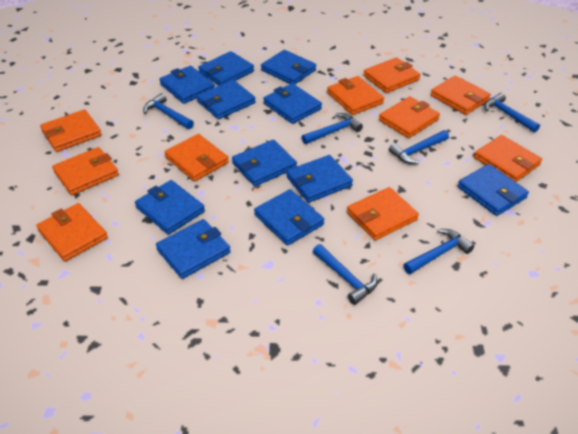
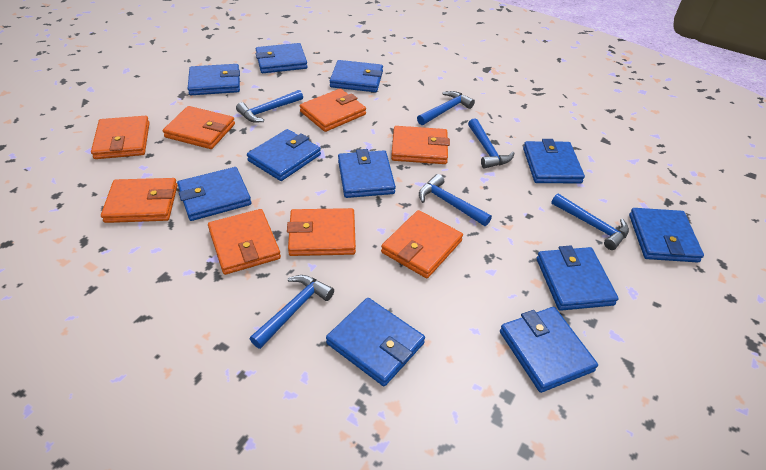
orange wallet: [36,203,108,262] [40,109,102,152] [52,147,119,195] [165,134,229,181] [327,76,384,115] [347,187,419,241] [363,57,420,93] [379,96,440,138] [431,75,491,115] [474,135,542,182] = 10 -> [91,116,150,159] [101,178,178,223] [163,106,235,149] [208,209,281,275] [287,208,356,256] [300,89,366,132] [381,210,463,278] [391,126,450,164] = 8

